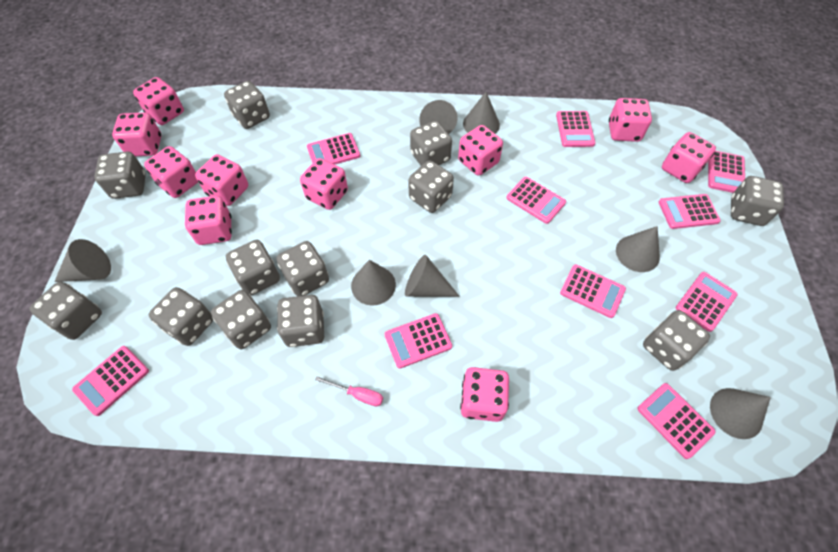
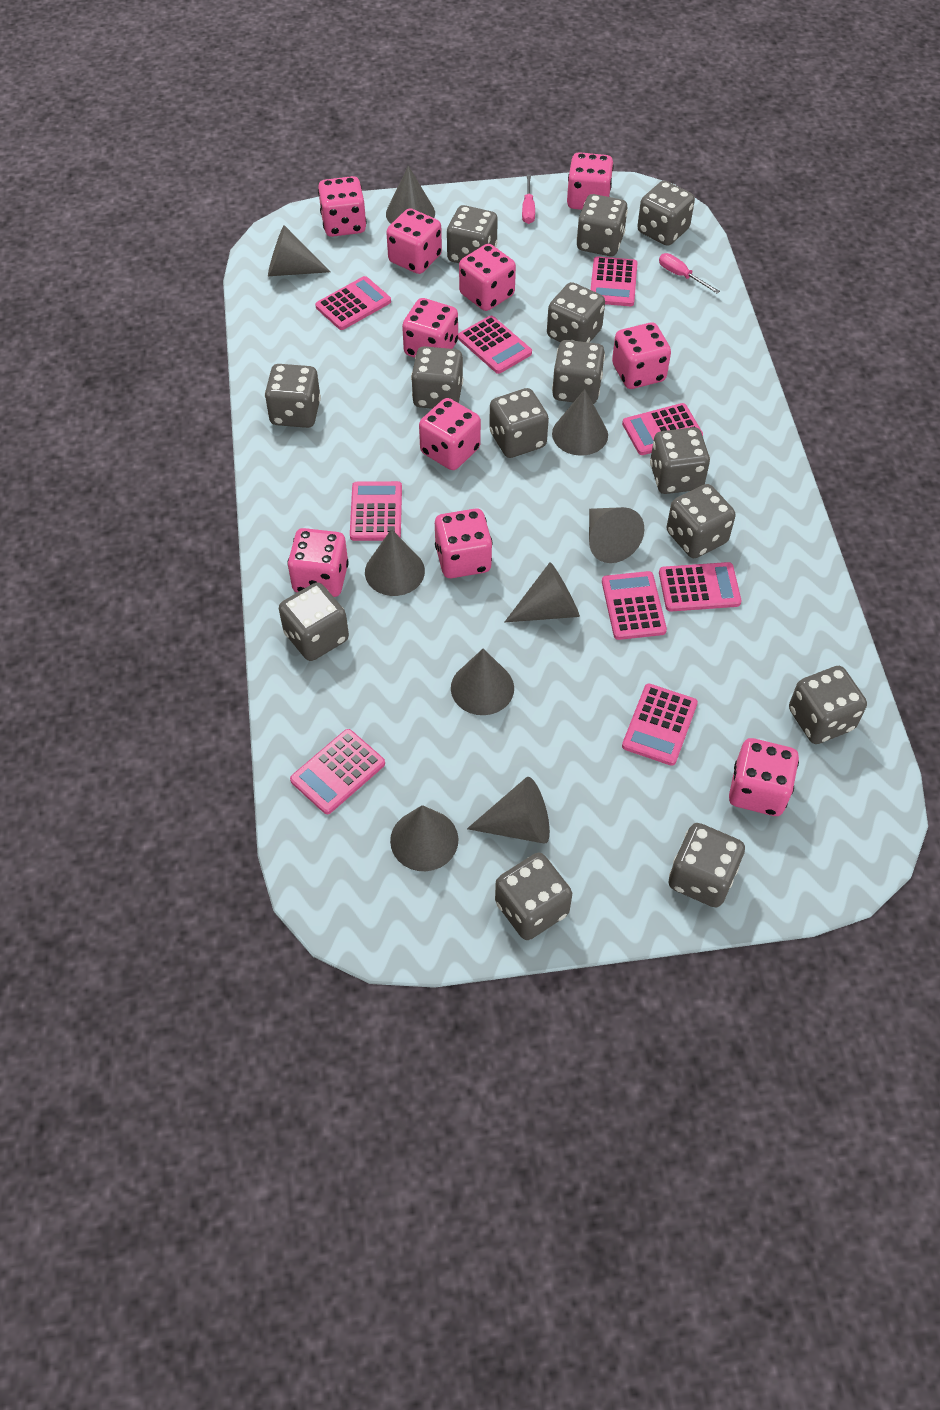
grey cone: [54,239,111,282] [351,260,396,305] [405,255,460,297] [419,100,457,134] [463,92,500,134] [616,226,660,272] [710,388,771,439] = 7 -> [268,225,330,276] [365,529,425,596] [386,166,435,224] [390,805,458,871] [451,649,514,715] [467,777,550,844] [505,562,580,622] [552,389,608,456] [589,507,644,563] = 9
grey dice: [29,282,102,340] [94,152,146,199] [149,287,213,346] [211,290,271,349] [224,81,270,129] [226,240,280,295] [277,241,329,296] [277,295,324,347] [408,160,454,213] [410,121,452,166] [643,310,710,371] [731,176,784,226] = 12 -> [265,364,321,428] [279,582,349,661] [411,346,463,409] [447,205,498,263] [489,388,549,458] [495,853,572,940] [547,282,605,343] [552,340,605,404] [576,194,628,256] [637,181,695,246] [650,427,710,494] [666,484,736,558] [668,823,745,907] [789,666,867,744] = 14
pink calculator: [72,346,149,416] [307,133,360,165] [385,313,452,368] [506,177,566,224] [556,111,595,147] [560,264,626,318] [637,383,716,459] [659,194,721,229] [676,272,738,332] [708,151,745,193] = 10 -> [290,729,385,814] [315,276,391,330] [350,481,402,541] [458,316,532,374] [590,256,638,306] [602,571,667,640] [622,403,703,455] [622,684,698,766] [659,562,741,612] = 9
pink screwdriver: [315,376,383,406] = 1 -> [522,174,535,224] [659,253,720,294] = 2

